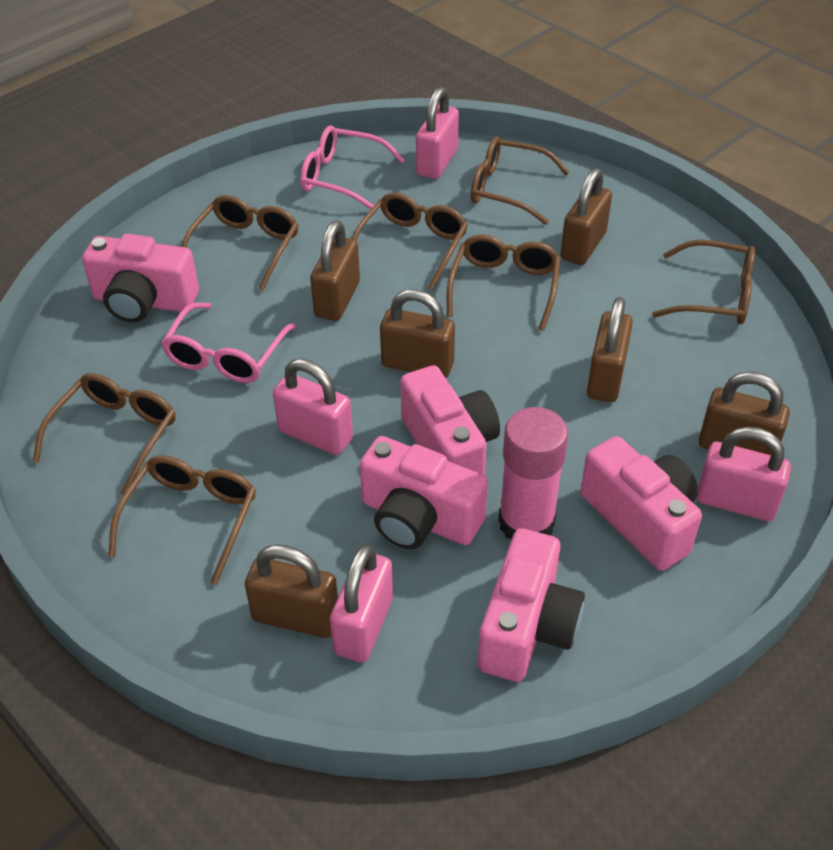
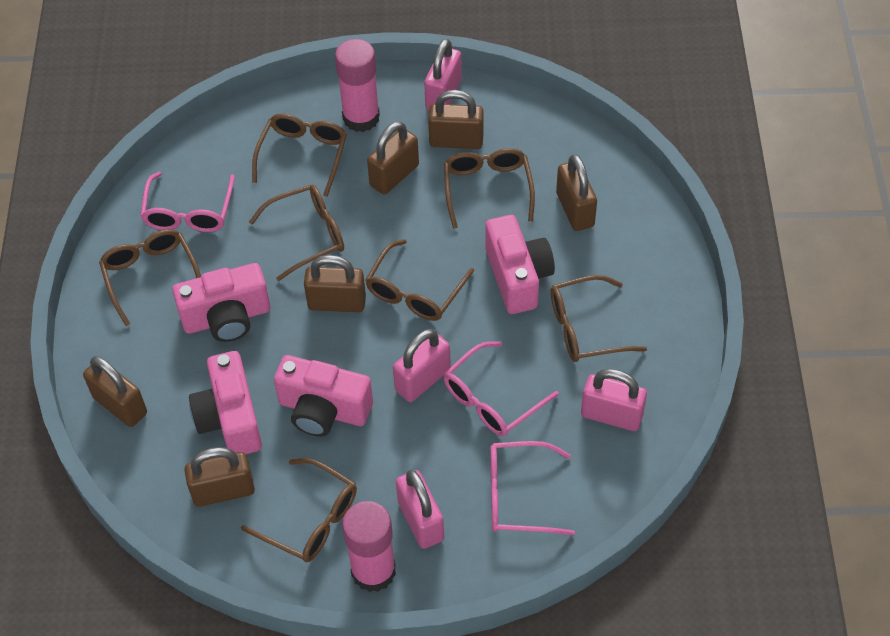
pink camera: [82,234,199,322] [360,436,488,549] [400,365,500,476] [478,528,585,682] [580,436,702,571] = 5 -> [172,263,270,342] [189,351,262,454] [274,355,373,437] [485,215,555,314] = 4
pink glasses: [161,302,296,383] [300,125,405,209] = 2 -> [140,172,235,232] [444,341,559,437] [490,441,575,536] = 3
pink glue stick: [498,407,568,539] = 1 -> [335,39,380,132] [342,501,396,592] = 2

